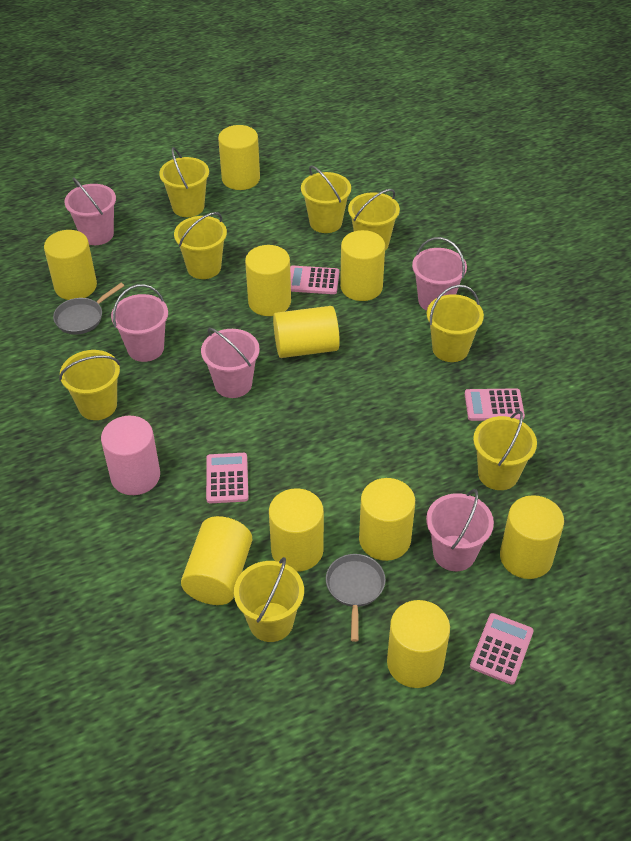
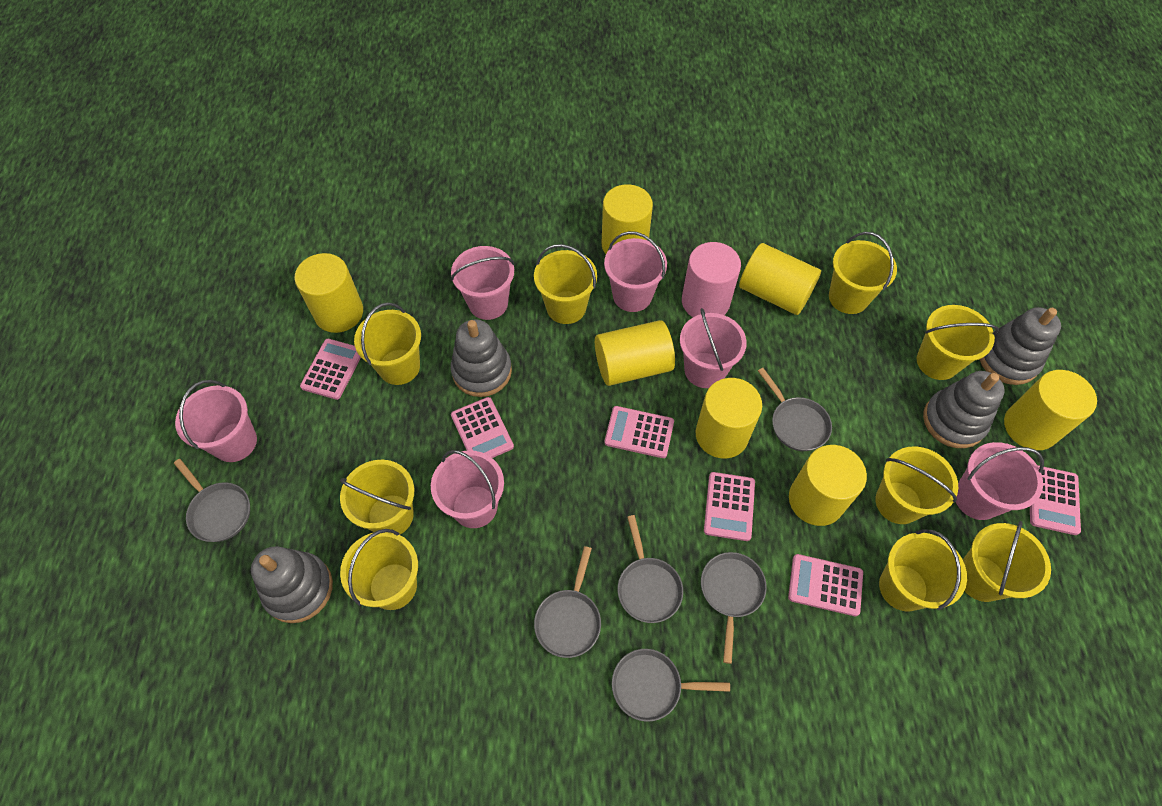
grey pan: [53,283,124,335] [326,554,385,642] = 2 -> [174,459,250,542] [534,546,601,658] [612,649,730,722] [618,515,683,623] [701,552,767,664] [758,368,832,451] = 6
grey stacking toy: none = 0 -> [251,546,333,623] [451,319,512,397] [923,371,1005,448] [979,307,1061,385] = 4
pink bucket: [64,177,116,245] [111,284,168,362] [201,328,260,398] [412,237,467,311] [426,489,494,571] = 5 -> [175,380,257,462] [431,450,504,528] [451,246,515,320] [604,231,667,312] [680,308,747,388] [956,442,1044,520] = 6
pink calculator: [206,453,248,503] [290,266,339,294] [465,388,525,421] [470,613,534,685] = 4 -> [300,339,361,400] [451,397,514,458] [604,406,674,458] [704,472,755,541] [788,554,863,616] [1030,465,1081,535] = 6
yellow bucket: [59,350,120,420] [159,147,209,217] [174,212,227,279] [234,557,304,642] [301,165,351,233] [348,189,400,251] [427,285,484,362] [473,411,537,490] = 8 -> [340,460,414,534] [340,529,418,610] [354,302,421,385] [534,244,597,324] [829,232,897,314] [875,446,958,524] [879,529,967,611] [917,305,999,380] [963,521,1051,602] = 9
yellow cylinder: [44,230,97,300] [181,516,252,605] [218,125,260,190] [245,245,291,316] [269,488,324,572] [273,306,340,358] [340,230,385,301] [359,478,415,561] [387,600,450,688] [500,495,564,579] = 10 -> [294,253,363,333] [595,320,675,386] [602,184,653,254] [696,378,762,458] [739,243,821,315] [789,445,867,526] [1004,370,1097,450] = 7

